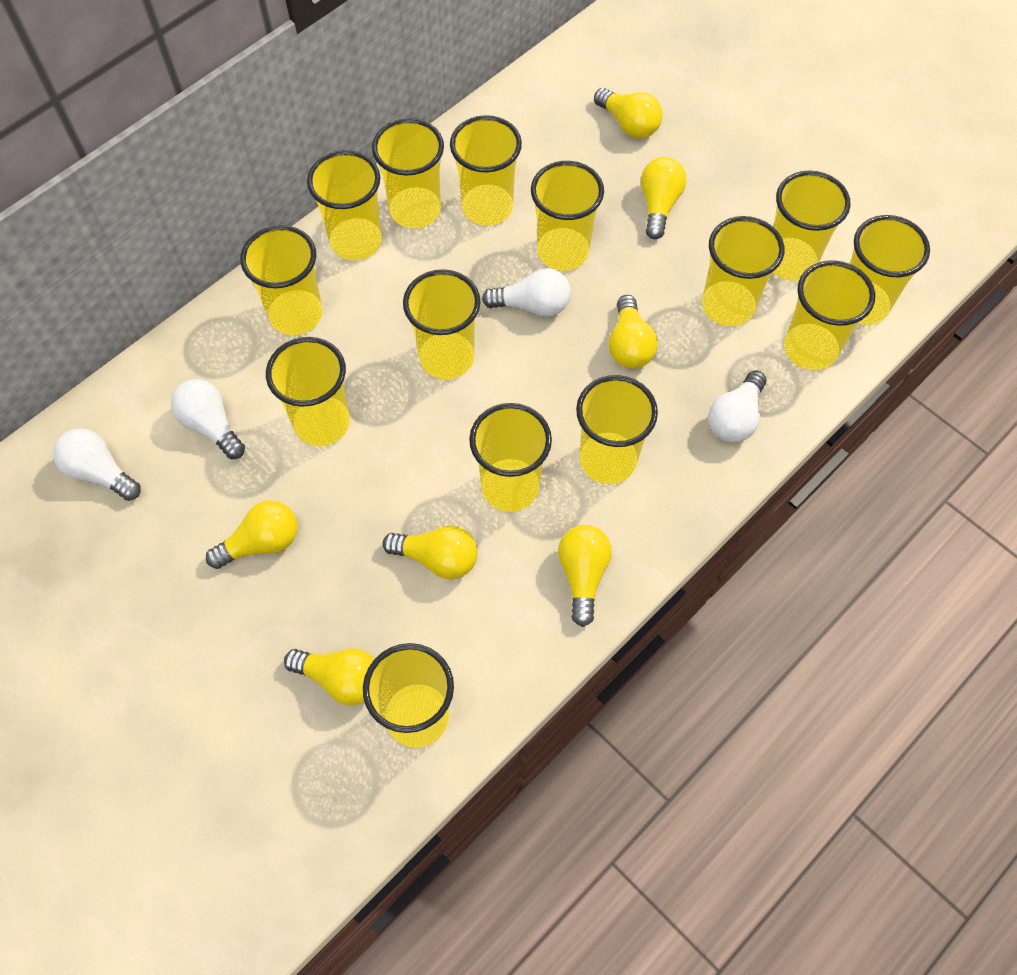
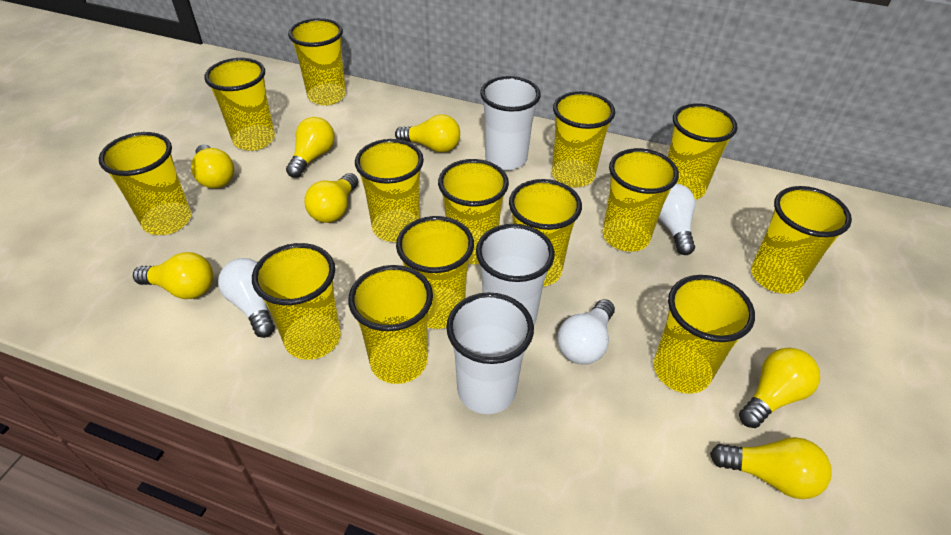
white cup: none = 0 -> [446,292,534,414] [476,224,555,325] [480,76,541,170] = 3
white light bulb: [53,428,141,501] [171,379,245,459] [482,268,571,317] [708,371,766,442] = 4 -> [218,258,275,338] [557,299,615,364] [658,184,695,255] = 3

